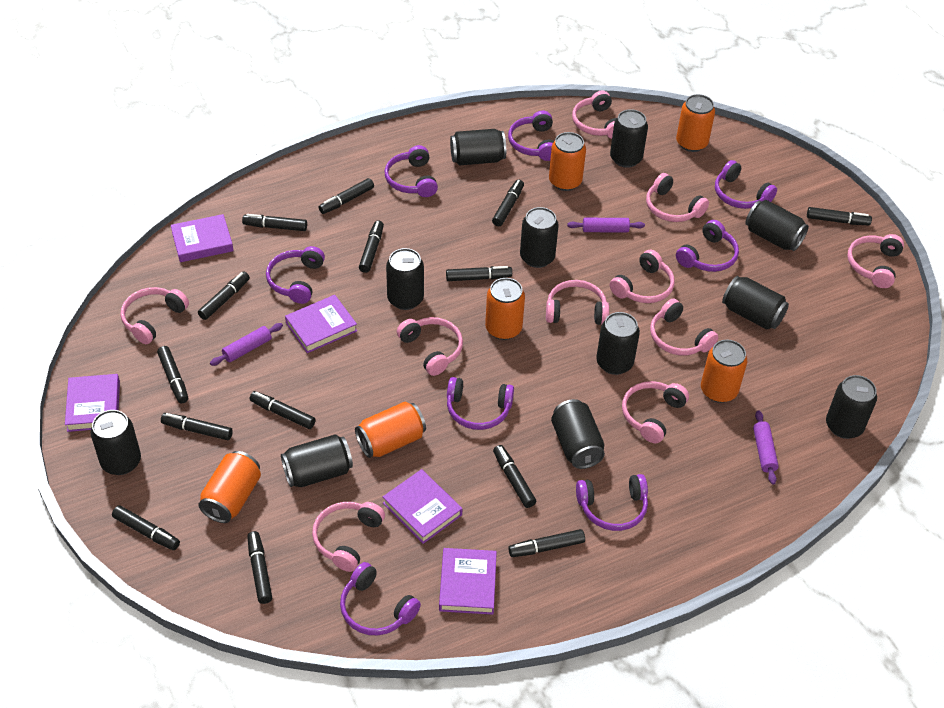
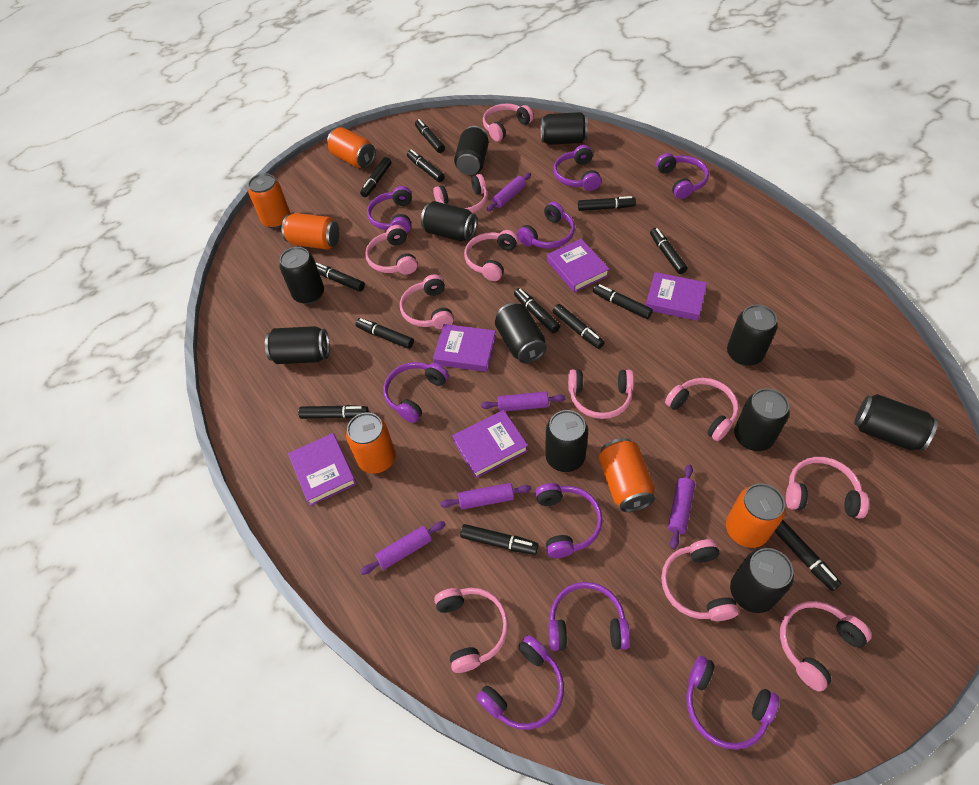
black marker: [112,505,180,550] [157,346,188,403] [161,413,233,440] [198,272,250,320] [242,214,307,231] [247,531,272,604] [250,391,316,429] [318,178,374,214] [359,221,384,273] [446,266,512,281] [492,179,524,226] [493,445,536,508] [508,529,585,557] [807,207,872,225] = 14 -> [298,405,369,419] [316,263,365,292] [356,318,414,349] [360,157,391,197] [407,150,445,182] [415,119,445,153] [460,524,539,555] [514,288,560,333] [553,304,605,349] [578,196,636,211] [593,284,653,319] [650,228,688,274] [774,520,842,591] = 13
pink headphones: [121,287,189,344] [312,502,385,572] [397,317,463,376] [546,280,609,325] [572,91,617,139] [610,250,674,303] [622,381,689,443] [646,173,709,222] [650,299,718,355] [847,234,904,288] = 10 -> [365,225,417,275] [400,274,454,329] [433,174,488,213] [434,588,509,673] [464,230,519,281] [483,103,534,142] [568,369,634,419] [661,539,739,621] [665,378,739,441] [780,601,872,692] [786,457,869,519] = 11
purple headphones: [266,246,325,304] [340,562,421,635] [385,145,438,197] [447,377,514,430] [508,111,554,161] [576,474,648,531] [676,220,739,272] [715,160,777,209] = 8 -> [367,186,412,233] [383,362,449,423] [476,635,564,730] [517,202,575,249] [535,483,603,558] [549,582,630,651] [553,145,601,191] [656,153,709,199] [686,656,780,750] = 9
purple rolling pin: [210,323,283,366] [567,218,645,232] [753,410,779,485] = 3 -> [360,521,446,575] [440,483,531,510] [481,392,565,412] [486,173,531,212] [668,464,695,549] = 5

